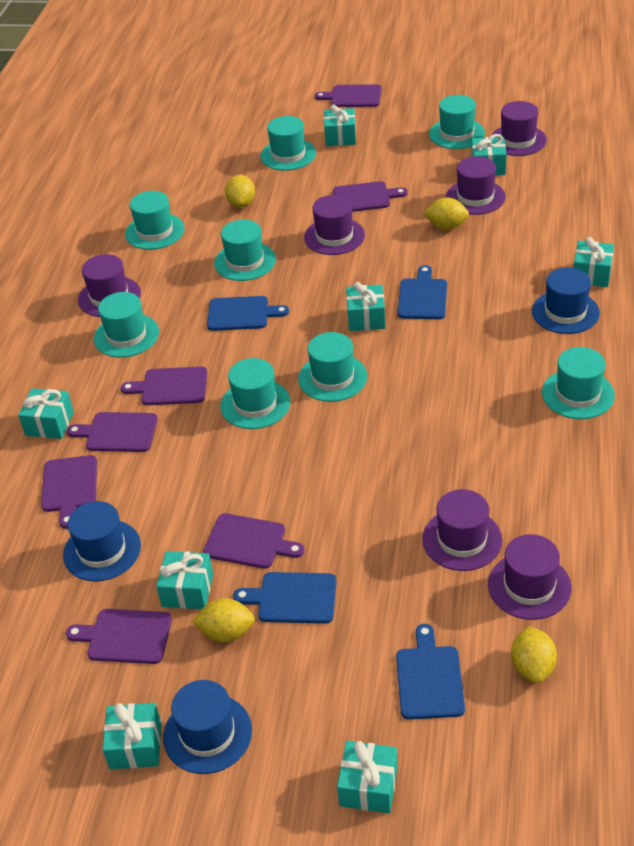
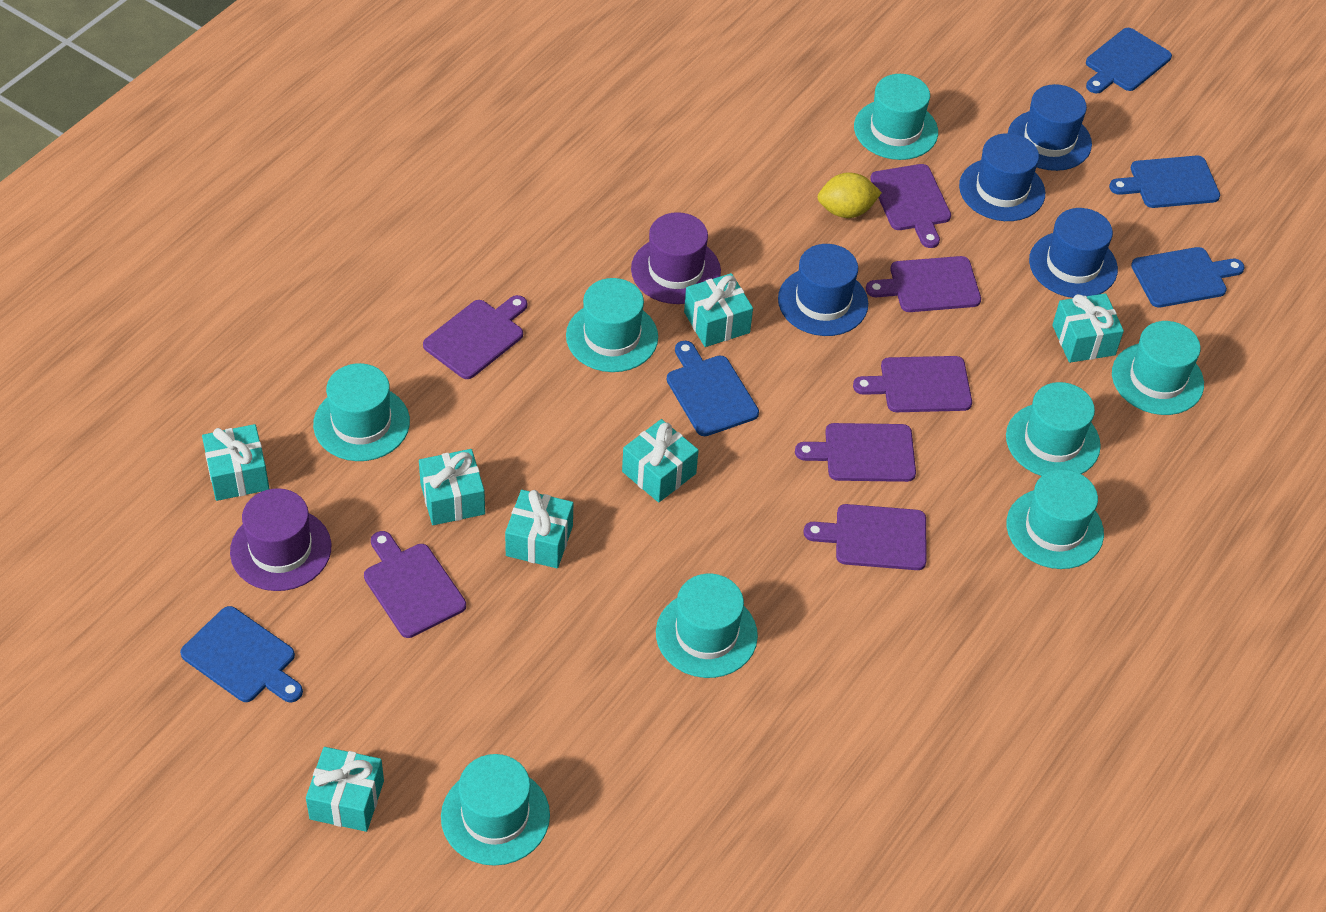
blue cutting board: [207,296,289,331] [233,572,336,624] [396,624,465,720] [398,265,447,319] = 4 -> [180,606,303,702] [667,341,759,436] [1086,28,1172,94] [1109,156,1220,208] [1131,247,1245,308] = 5
blue hat: [63,501,141,581] [163,680,252,774] [532,268,600,334] = 3 -> [778,244,868,336] [959,133,1045,221] [1008,84,1092,171] [1029,208,1118,298] = 4
purple hat: [78,254,141,317] [304,195,365,255] [422,489,502,571] [446,156,506,215] [488,534,572,620] [491,101,547,156] = 6 -> [230,488,331,591] [631,212,721,304] = 2
turquoise gift: [18,388,74,439] [102,703,161,770] [156,551,213,609] [324,105,356,146] [337,741,398,814] [346,282,385,331] [471,134,507,176] [573,237,614,287] = 8 -> [202,424,269,501] [306,747,384,832] [419,449,485,525] [505,490,573,568] [622,419,699,503] [684,273,753,347] [1052,293,1124,363] = 7
yellow lemon: [192,598,255,642] [225,175,255,208] [423,198,469,230] [511,626,557,683] = 4 -> [817,172,882,218] = 1

